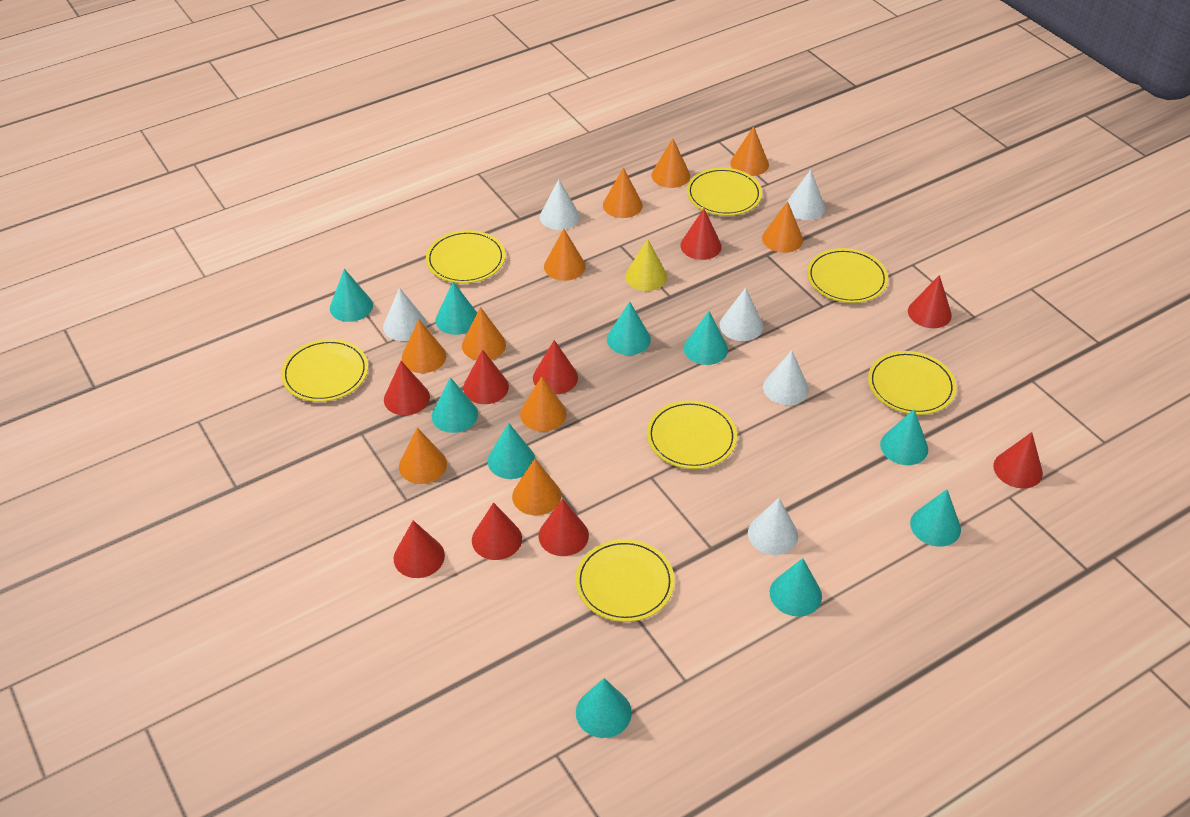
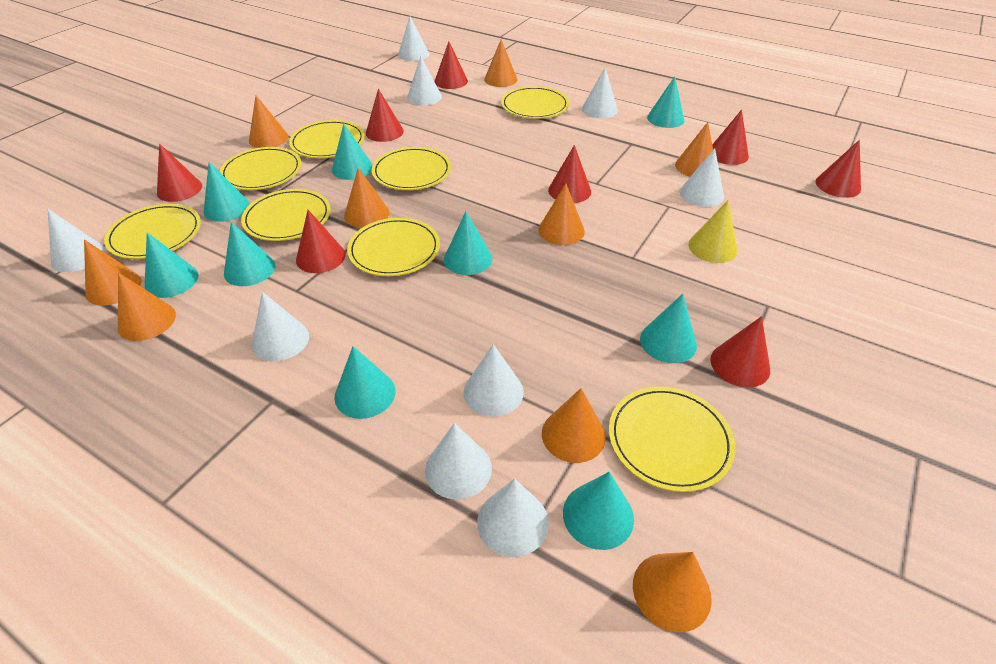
orange cone: [399,428,447,484] [402,319,446,373] [462,307,506,360] [512,459,561,516] [520,376,567,432] [544,229,586,281] [603,167,643,218] [652,138,690,188] [730,126,769,176] [762,201,803,253] = 10 -> [84,239,141,306] [118,273,176,341] [249,95,288,148] [344,168,390,228] [484,40,518,87] [538,184,585,245] [542,388,606,463] [633,552,712,632] [675,122,713,177] = 9
red cone: [384,361,430,415] [394,520,445,578] [463,349,509,404] [472,502,522,560] [533,340,578,394] [539,499,589,556] [680,209,722,260] [908,275,952,328] [993,432,1043,488] = 9 -> [157,143,202,202] [296,210,346,273] [366,89,404,142] [434,41,468,89] [548,145,591,203] [710,316,770,388] [712,110,749,165] [816,140,861,198] = 8
turquoise cone: [330,269,373,322] [432,377,478,433] [435,282,477,335] [488,423,535,479] [576,678,632,738] [607,302,651,355] [684,311,728,365] [770,558,822,617] [880,410,928,465] [910,489,961,547] = 10 -> [145,232,199,298] [204,162,250,222] [224,222,275,286] [332,124,373,180] [334,346,396,419] [444,212,492,275] [563,472,634,550] [640,294,697,363] [647,76,684,128] = 9
white cone: [383,288,427,341] [540,179,580,230] [720,288,763,341] [748,498,798,555] [763,350,809,405] [786,170,825,220] = 6 -> [48,209,105,272] [252,292,309,361] [398,16,429,61] [407,56,442,105] [425,423,492,500] [463,344,524,417] [477,478,549,557] [582,68,618,118] [680,148,724,207] = 9
yellow plate: [281,339,368,402] [426,230,505,284] [575,539,675,622] [647,400,737,469] [687,168,762,216] [807,248,888,303] [868,351,956,415] = 7 -> [104,204,201,259] [219,147,301,190] [241,189,331,241] [289,120,365,158] [347,218,440,276] [372,147,451,190] [501,86,569,119] [609,386,735,492] = 8

